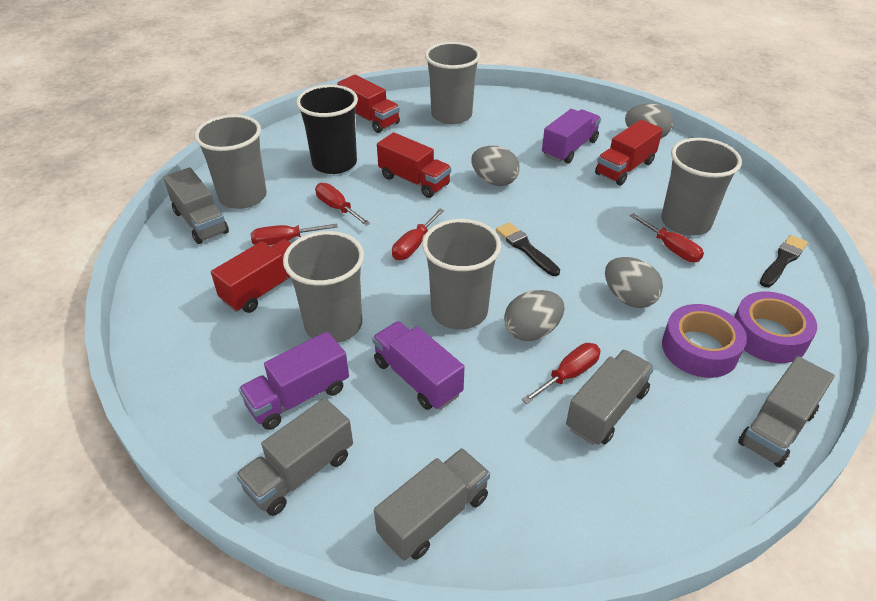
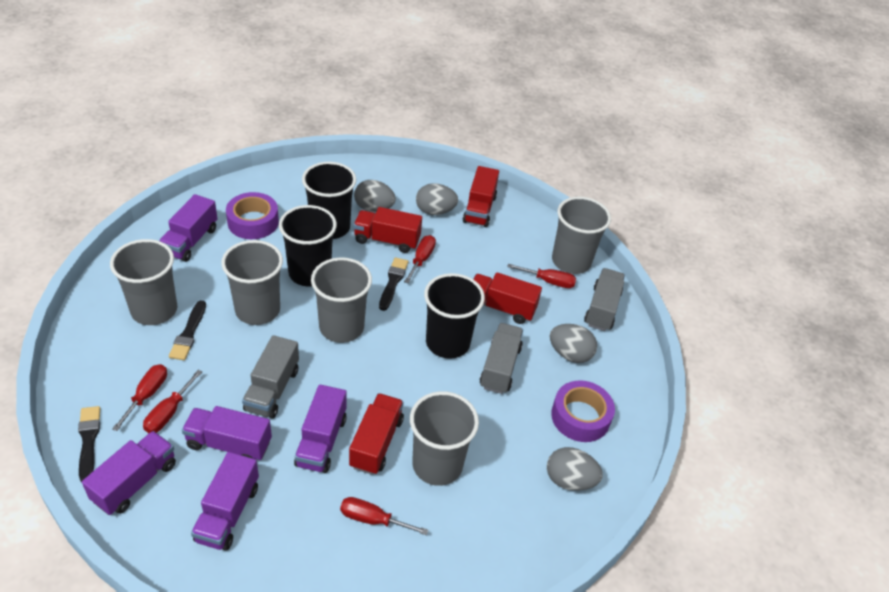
black brush: [496,222,560,276] [760,235,808,287] = 2 -> [78,406,100,482] [169,300,206,360] [379,257,409,311] = 3
black cup: [296,85,358,174] = 1 -> [279,205,337,287] [302,162,356,239] [424,273,485,359] = 3
grey truck: [163,168,229,244] [236,398,353,516] [374,448,490,561] [566,350,654,445] [738,356,835,467] = 5 -> [242,335,299,419] [480,323,523,394] [584,268,625,331] = 3
purple truck: [239,332,349,430] [372,321,465,410] [542,109,601,163] = 3 -> [82,431,176,515] [159,194,218,262] [182,406,272,460] [191,452,259,551] [294,384,347,473] = 5

